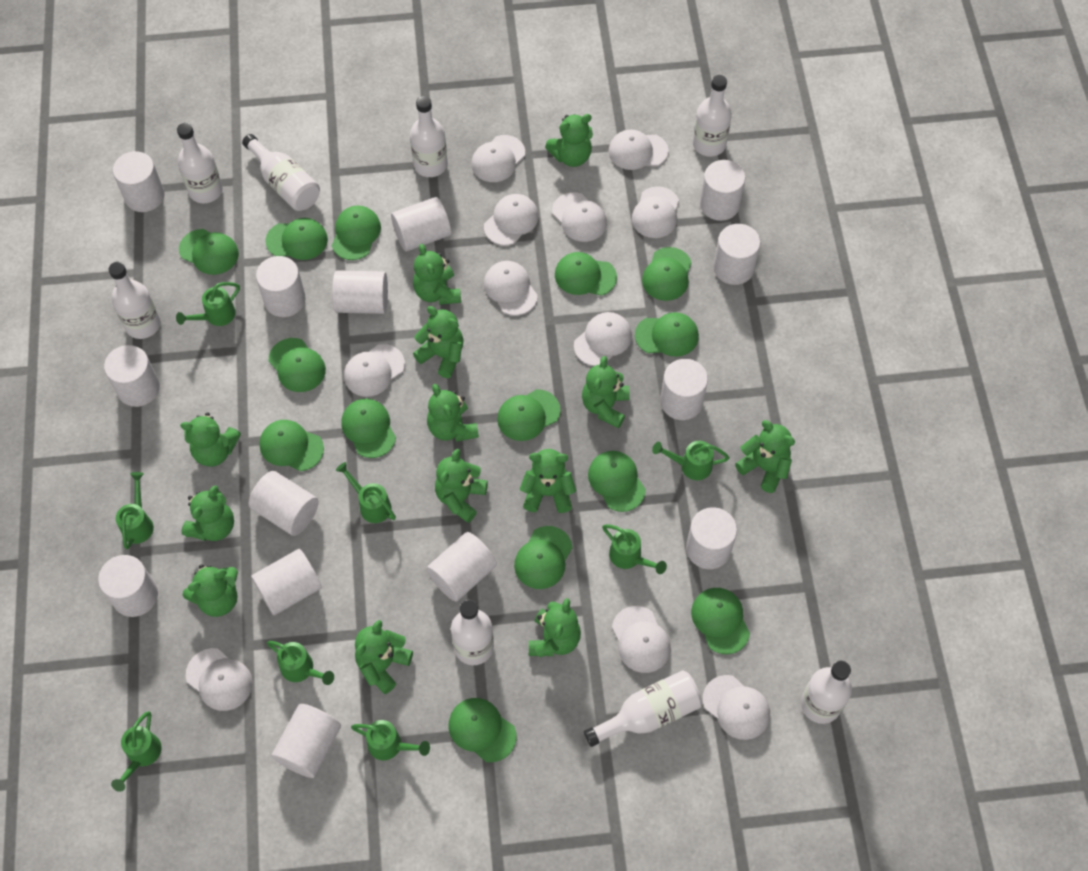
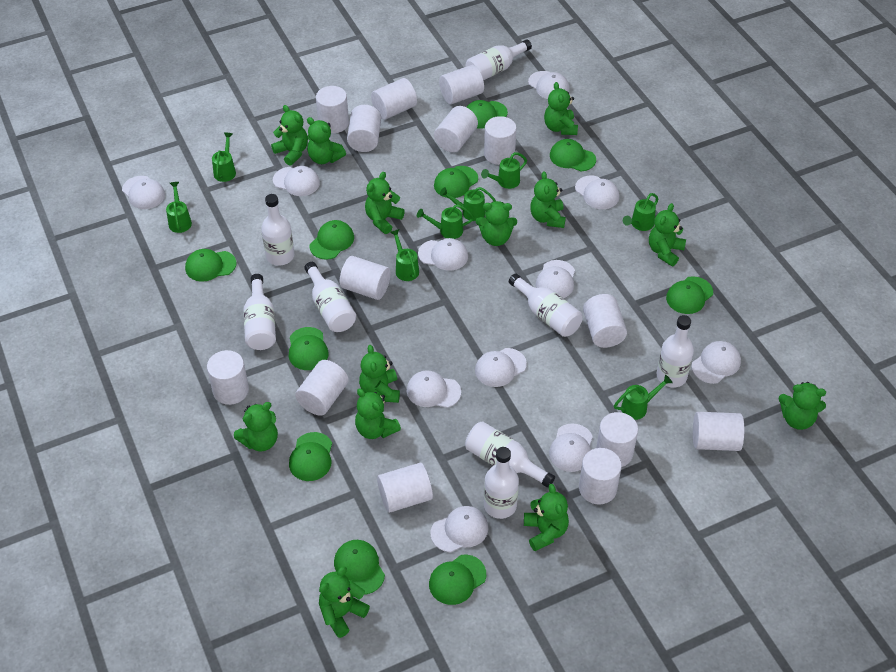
green cap: [179,229,239,275] [259,420,324,471] [265,218,328,260] [269,338,326,392] [332,206,381,260] [341,399,396,458] [448,698,516,762] [497,389,561,441] [514,526,573,589] [555,252,617,296] [588,451,646,512] [635,312,699,357] [642,247,692,301] [691,588,750,654] = 14 -> [185,249,236,282] [289,327,329,370] [289,432,332,481] [310,220,354,260] [334,540,385,595] [429,555,486,605] [434,166,478,198] [467,100,508,129] [550,139,596,171] [666,276,713,314] = 10

